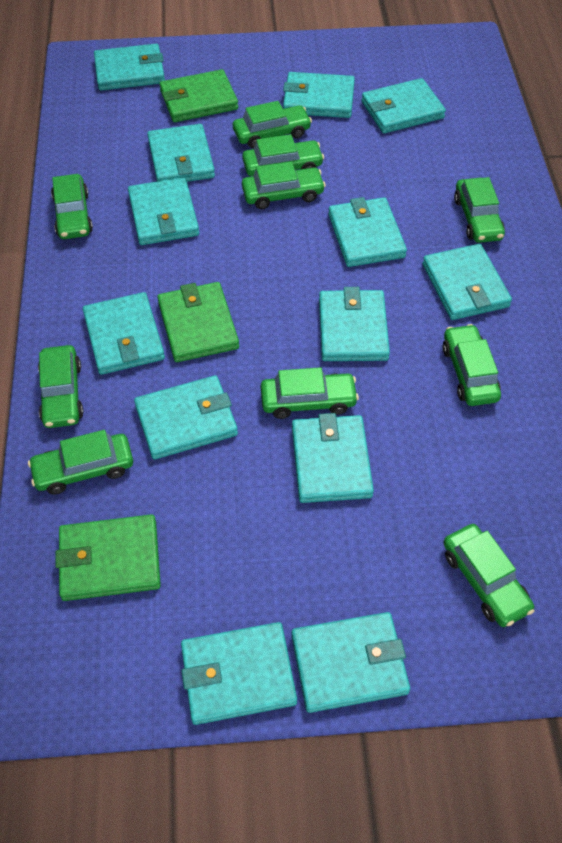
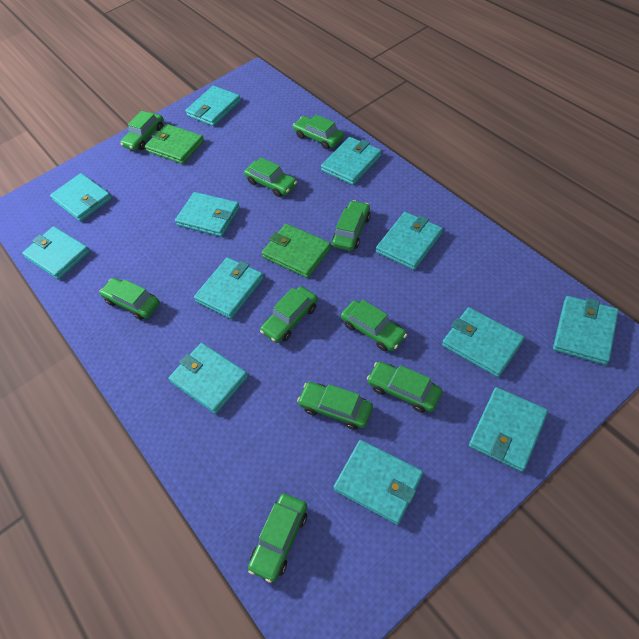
green wallet: [55,514,161,601] [157,282,239,362] [160,69,238,122] = 3 -> [145,124,204,164] [262,224,331,278] = 2
turquoise wallet: [83,292,165,375] [94,44,165,90] [128,177,199,245] [134,375,238,460] [147,124,215,182] [181,622,297,725] [283,72,355,118] [292,413,374,503] [292,612,410,713] [319,287,390,361] [328,197,407,267] [361,78,446,133] [423,244,512,320] = 13 -> [22,226,90,280] [50,173,112,222] [168,343,248,414] [175,192,240,237] [185,86,241,126] [194,257,264,319] [321,137,382,185] [334,440,423,525] [376,212,443,270] [442,307,524,377] [469,387,548,472] [553,296,619,365] = 12

